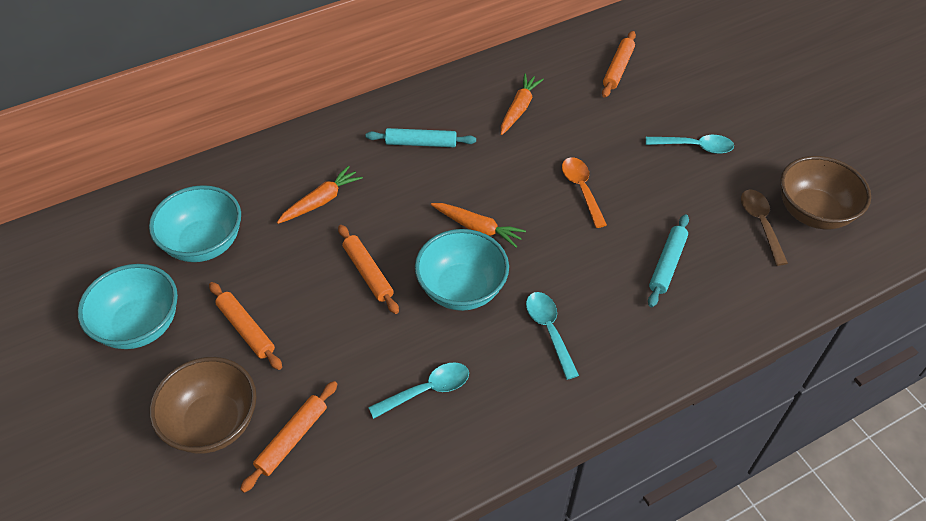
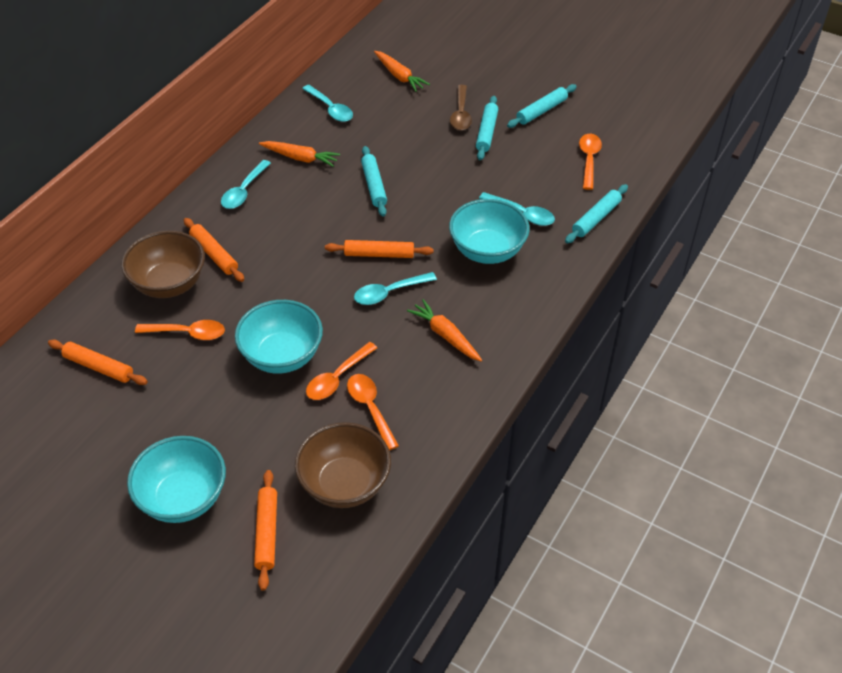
orange spoon: [562,157,607,228] = 1 -> [135,320,225,340] [306,342,377,400] [347,374,399,450] [579,134,602,190] = 4
turquoise rolling pin: [366,128,476,147] [648,214,689,307] = 2 -> [361,146,387,217] [476,96,498,160] [507,84,577,128] [565,184,628,243] = 4
turquoise spoon: [368,362,469,419] [526,292,579,380] [646,135,734,154] = 3 -> [221,160,271,209] [302,85,353,122] [354,272,437,305] [479,192,555,226] = 4

